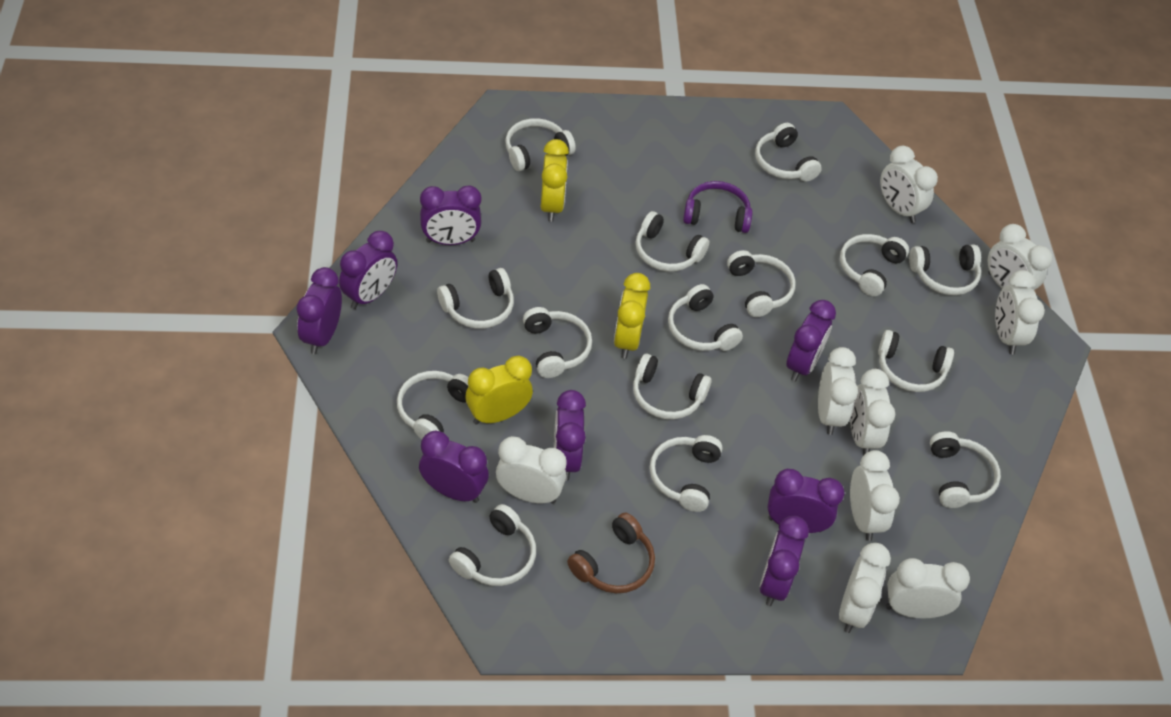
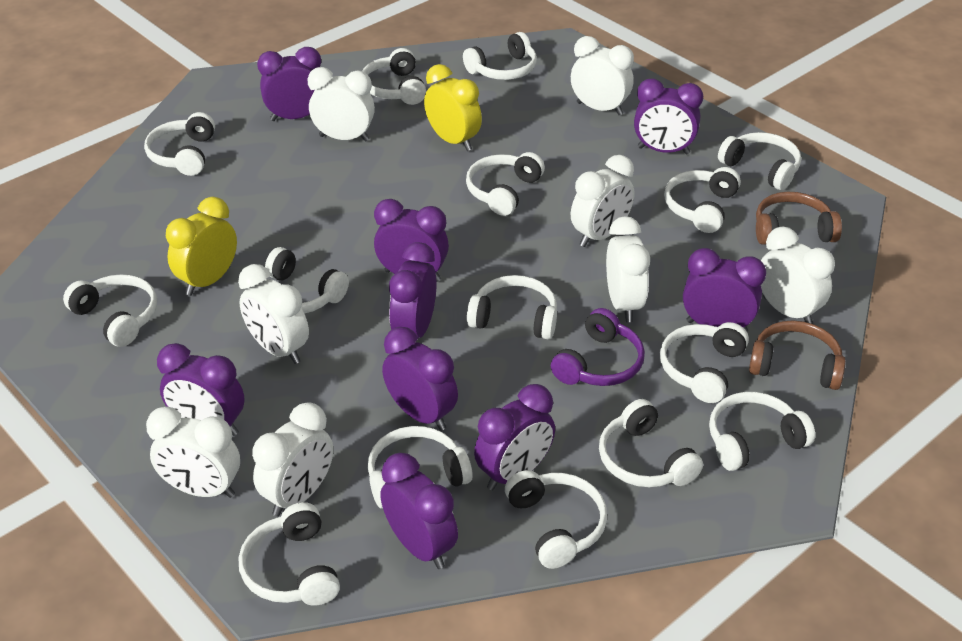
brown headphones: [567,513,655,593] = 1 -> [749,320,846,390] [756,192,842,245] = 2
purple clock: [296,267,342,354] [339,231,397,309] [419,431,489,503] [420,185,481,245] [554,390,586,481] [760,516,809,606] [767,469,844,533] [786,300,836,382] = 8 -> [157,343,245,436] [257,47,321,121] [374,199,449,282] [380,453,458,569] [382,327,458,431] [389,242,437,338] [474,384,555,490] [634,79,703,154] [683,248,766,332] = 9
white clock: [496,436,567,504] [818,347,858,435] [839,543,891,633] [850,369,895,456] [850,450,900,541] [880,146,938,223] [886,558,970,618] [988,224,1053,290] [995,270,1045,354] = 9 -> [146,406,240,498] [238,264,309,364] [252,402,333,517] [308,67,375,141] [571,36,634,115] [571,155,634,247] [606,216,650,322] [761,226,835,324] = 8
yellow clock: [466,356,533,425] [541,139,569,222] [614,273,650,359] = 3 -> [166,197,237,296] [424,64,482,151] = 2

